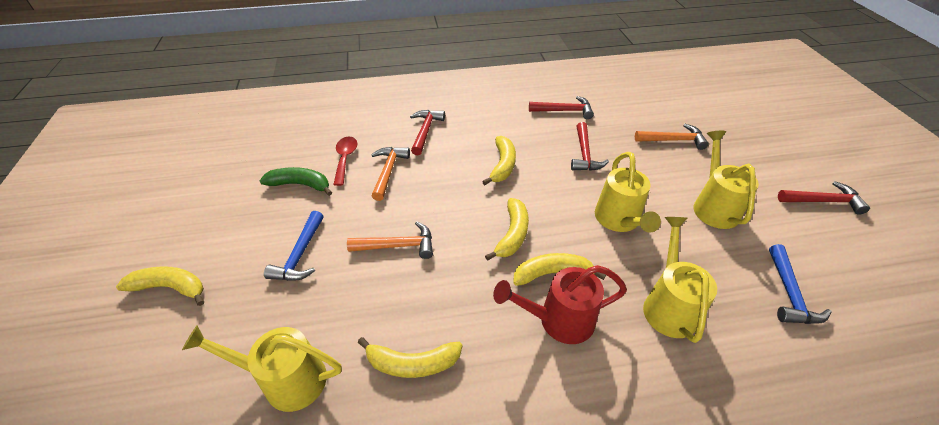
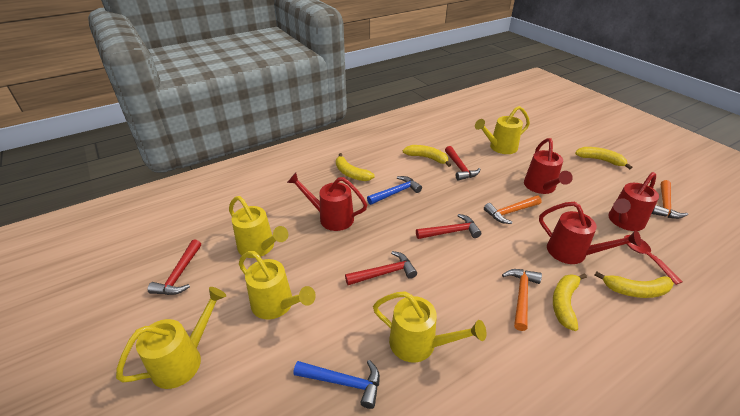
green banana: [260,167,332,196] = 1 -> none = 0
red watering can: [493,265,627,344] = 1 -> [287,173,367,231] [524,138,573,194] [539,202,641,264] [608,172,659,231] = 4
yellow watering can: [182,325,342,412] [595,152,661,233] [643,217,717,343] [693,131,759,229] = 4 -> [116,287,226,389] [229,196,288,258] [239,251,316,320] [373,291,486,363] [475,106,530,154] = 5

